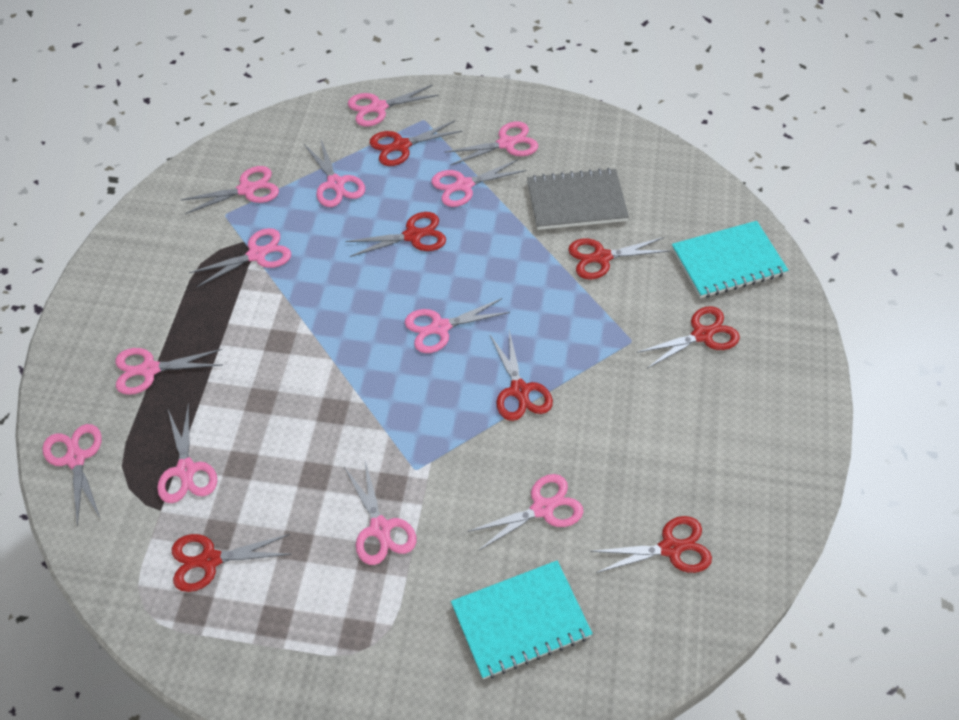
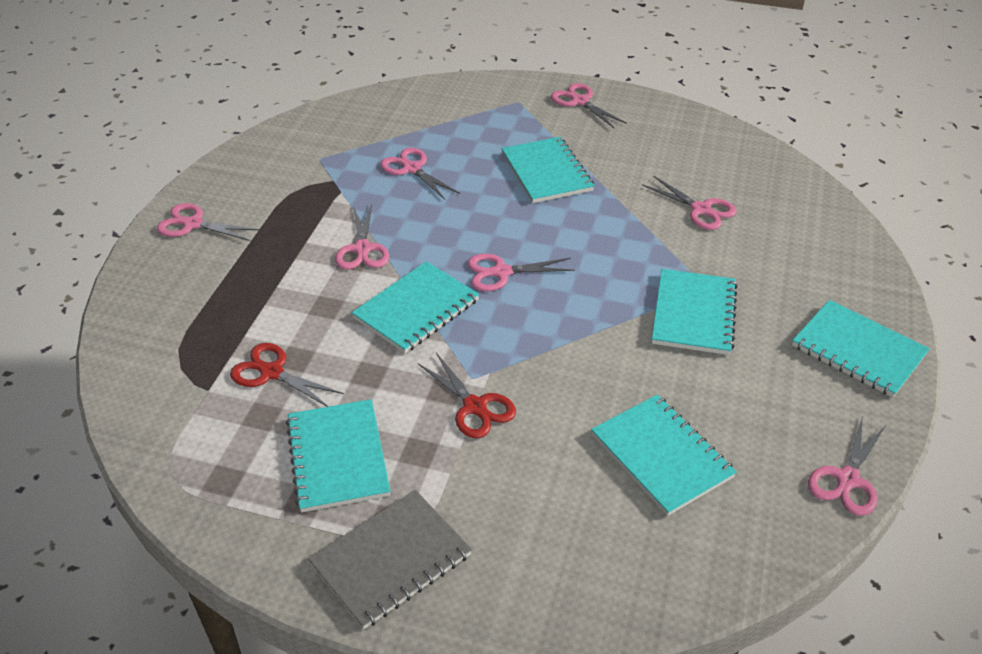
pink scissors: [42,424,102,526] [116,348,222,395] [157,403,217,503] [181,166,279,214] [189,228,291,287] [304,137,365,207] [344,461,416,565] [348,85,439,127] [405,298,510,353] [431,159,527,207] [444,122,538,166] [467,474,584,551] = 12 -> [157,203,259,241] [335,204,389,270] [380,148,460,200] [468,254,575,291] [551,83,627,128] [642,175,737,230] [808,416,887,516] = 7
red scissors: [172,534,292,592] [345,212,446,257] [370,120,462,166] [490,330,553,421] [568,237,669,279] [590,516,712,573] [636,306,740,368] = 7 -> [230,343,344,407] [418,353,516,438] = 2
turquoise notebook: [451,561,593,679] [672,221,788,298] = 2 -> [286,399,390,512] [352,261,479,353] [502,137,594,203] [591,394,737,516] [652,269,738,355] [792,300,930,397] = 6

